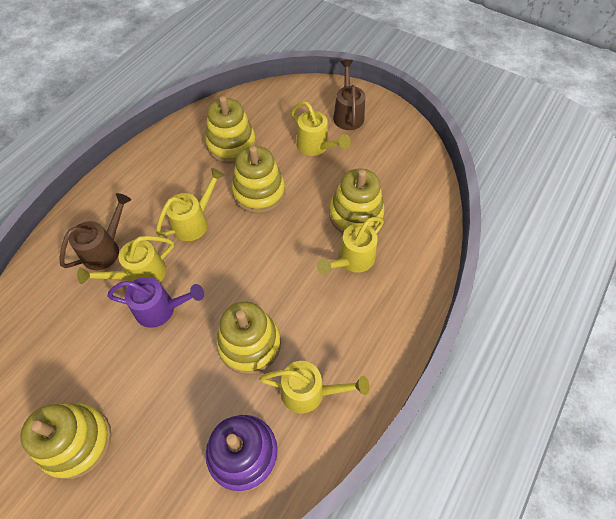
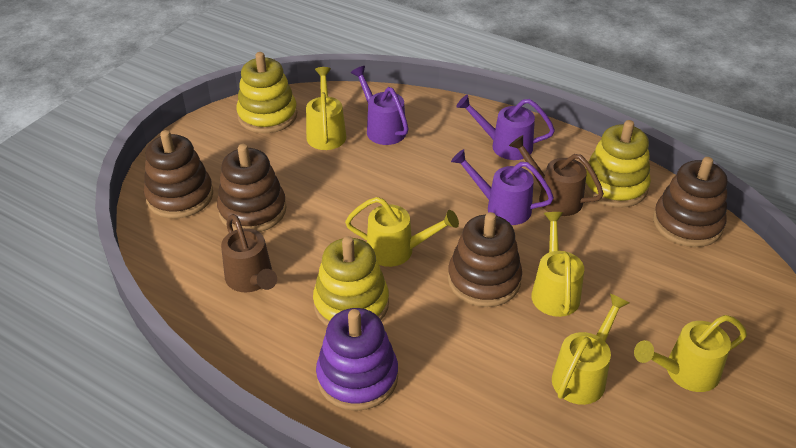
brown stacking toy: none = 0 -> [144,130,213,218] [217,144,287,232] [448,212,522,307] [653,157,728,247] = 4
purple watering can: [107,277,204,328] = 1 -> [351,66,409,145] [451,149,554,225] [456,95,555,160] = 3
yellow stacking toy: [21,404,111,479] [205,96,256,164] [216,301,281,374] [232,146,285,214] [329,168,384,233] = 5 -> [236,52,297,133] [313,236,389,326] [585,120,651,208] = 3

